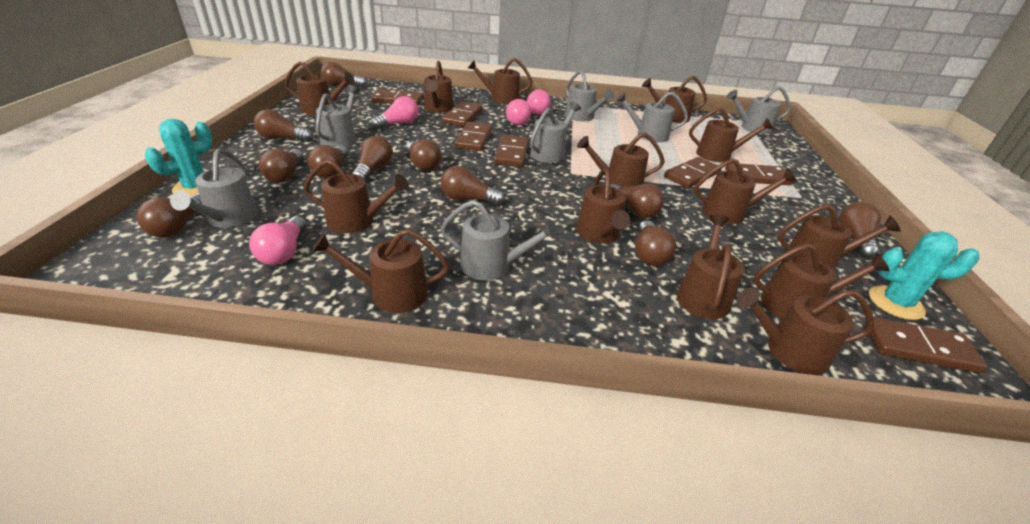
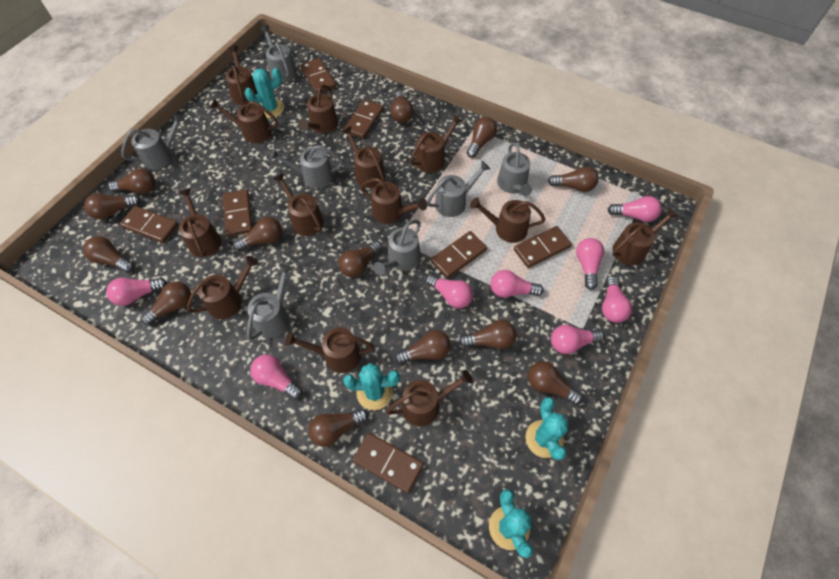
brown light bulb: [137,194,202,238] [254,109,313,142] [259,149,303,183] [308,145,348,178] [321,62,367,87] [352,136,393,180] [406,139,442,171] [441,166,505,205] [610,183,664,218] [635,220,676,266] [839,202,881,258] = 11 -> [83,236,134,273] [84,193,141,219] [108,168,155,194] [141,281,191,325] [233,217,282,251] [308,408,368,447] [339,241,382,277] [390,91,413,123] [395,330,451,364] [459,320,516,349] [467,117,497,158] [528,361,583,405] [548,167,599,192] = 13
brown watering can: [285,61,355,115] [303,159,409,233] [312,229,449,313] [424,61,454,113] [468,58,533,104] [576,167,630,243] [577,133,665,187] [642,76,707,123] [677,214,744,319] [689,107,773,162] [694,158,796,224] [737,288,874,375] [754,243,889,319] [778,204,901,270] = 14 -> [179,189,221,257] [187,256,258,319] [210,99,278,143] [225,46,258,106] [273,173,324,236] [285,328,374,373] [298,85,338,134] [342,126,385,188] [360,178,427,224] [386,370,473,426] [410,115,462,173] [470,198,545,243] [612,208,679,266] = 13
pink light bulb: [249,216,307,265] [371,96,418,129] [506,99,531,125] [527,90,551,115] = 4 -> [106,278,167,306] [250,354,303,400] [426,274,473,309] [491,270,543,298] [551,325,604,354] [576,238,604,290] [602,276,632,323] [607,196,662,222] = 8
turquoise cactus: [145,119,213,196] [869,232,979,320] = 2 -> [245,68,284,118] [343,363,400,410] [489,489,533,558] [526,397,568,460] = 4

